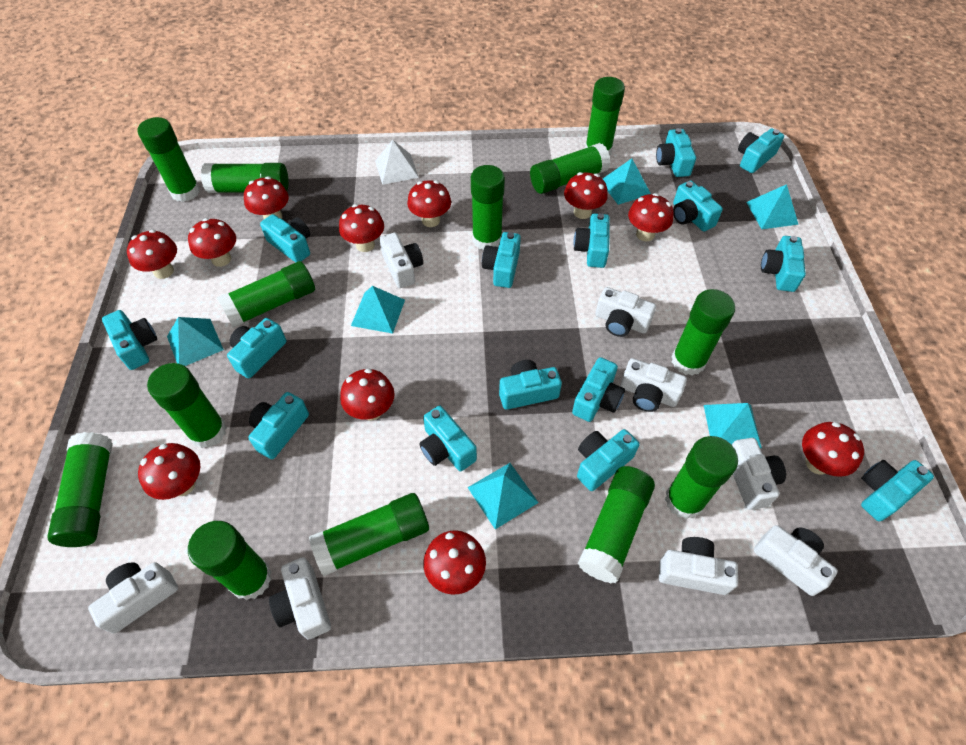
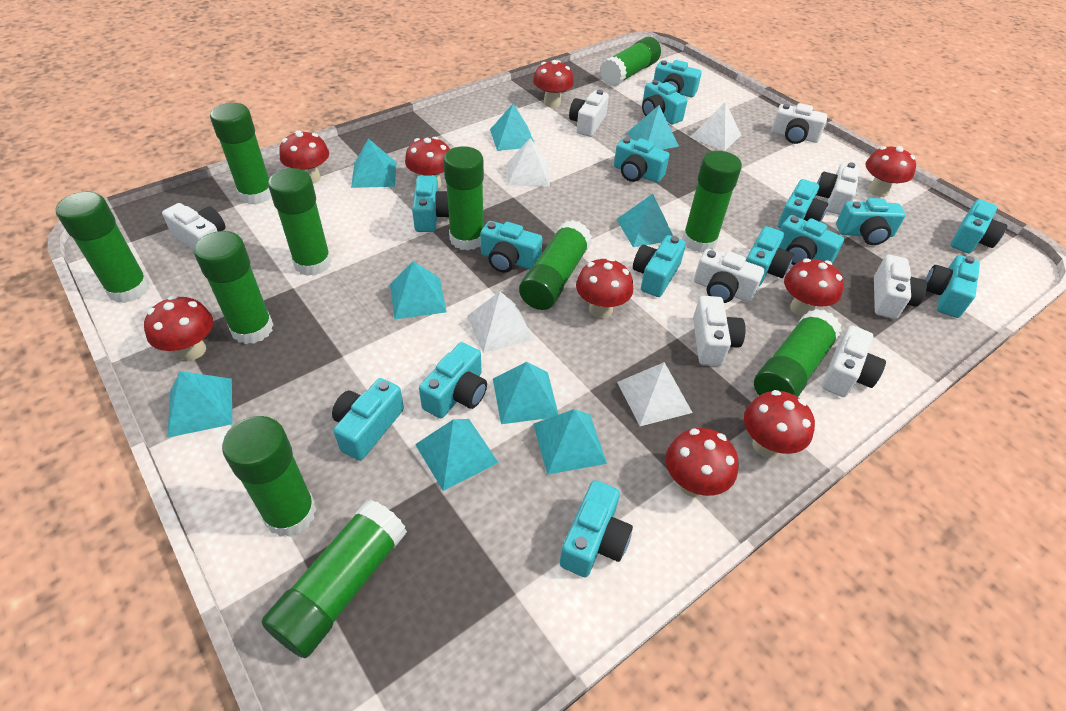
green glue stick: [47,432,113,547] [137,117,200,202] [147,363,227,448] [188,521,272,600] [201,163,289,193] [217,261,315,328] [309,493,429,576] [471,165,505,250] [530,143,610,194] [578,466,655,584] [585,77,625,156] [665,436,738,519] [671,289,735,376] = 13 -> [56,192,150,303] [194,231,273,344] [210,103,272,205] [222,416,316,537] [261,500,407,658] [268,168,332,276] [443,146,484,251] [519,220,592,310] [600,37,661,87] [682,151,742,253] [754,309,842,397] = 11
red mushroom: [127,230,177,279] [138,443,200,500] [188,218,236,267] [244,176,289,219] [339,204,384,252] [340,369,395,421] [407,180,451,227] [423,530,486,595] [564,172,608,219] [628,193,674,242] [802,422,864,477] = 11 -> [144,296,213,361] [279,130,329,184] [405,137,450,188] [533,60,574,108] [576,258,633,318] [666,428,738,497] [744,390,815,458] [784,258,844,317] [865,146,916,197] = 9
turquoise pyramid: [167,317,224,366] [351,286,405,334] [467,463,539,529] [603,158,651,205] [704,403,762,448] [746,184,799,229] = 6 -> [167,371,232,438] [351,139,396,188] [390,261,447,319] [415,419,499,491] [490,103,535,151] [493,362,559,424] [533,409,607,475] [616,194,673,247] [627,105,679,150] = 9
white pyramid: [375,140,419,185] = 1 -> [467,291,534,353] [507,138,550,187] [617,362,693,426] [690,102,741,151] = 4

